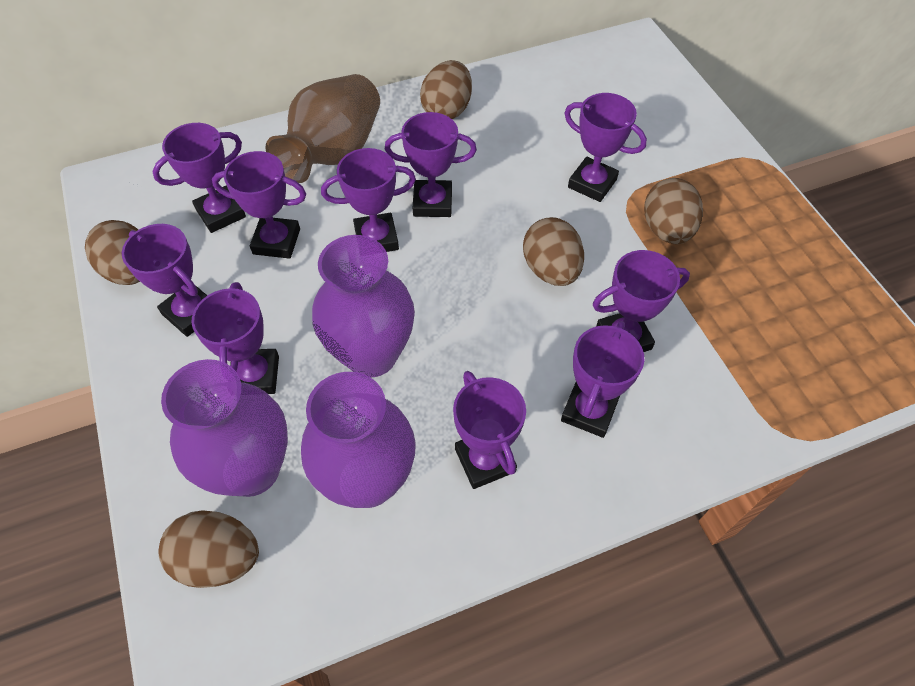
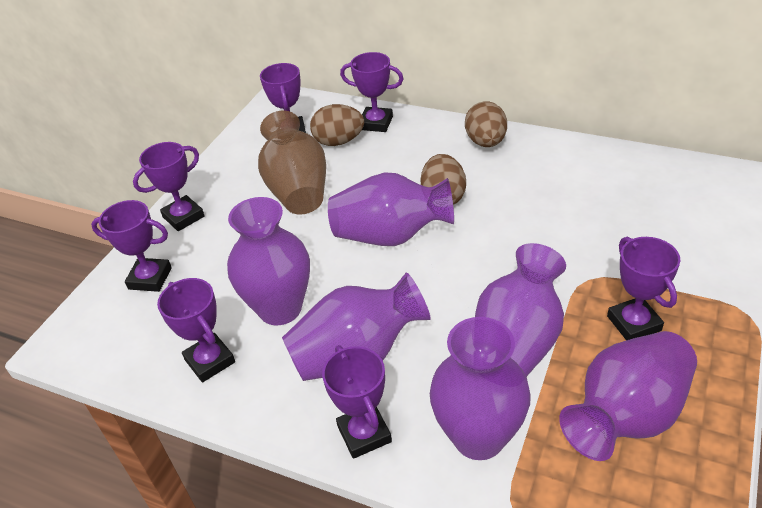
brown egg: [85,220,140,285] [159,510,259,588] [420,60,472,119] [523,217,584,286] [644,178,703,244] = 5 -> [310,104,364,146] [421,154,466,205] [465,101,507,147] = 3
purple trophy: [122,224,207,337] [152,123,246,233] [192,282,279,394] [212,151,306,259] [321,148,416,252] [385,112,477,217] [453,371,526,489] [561,321,645,438] [564,93,647,202] [593,250,690,352] = 10 -> [91,200,172,292] [133,142,205,231] [157,278,235,382] [260,63,306,133] [322,345,392,459] [340,52,404,132] [607,237,680,340] = 7
purple vase: [161,359,288,497] [301,372,416,508] [312,235,415,377] = 3 -> [227,197,310,325] [282,272,430,381] [328,173,454,246] [430,317,531,460] [475,243,566,377] [559,331,697,461] = 6

